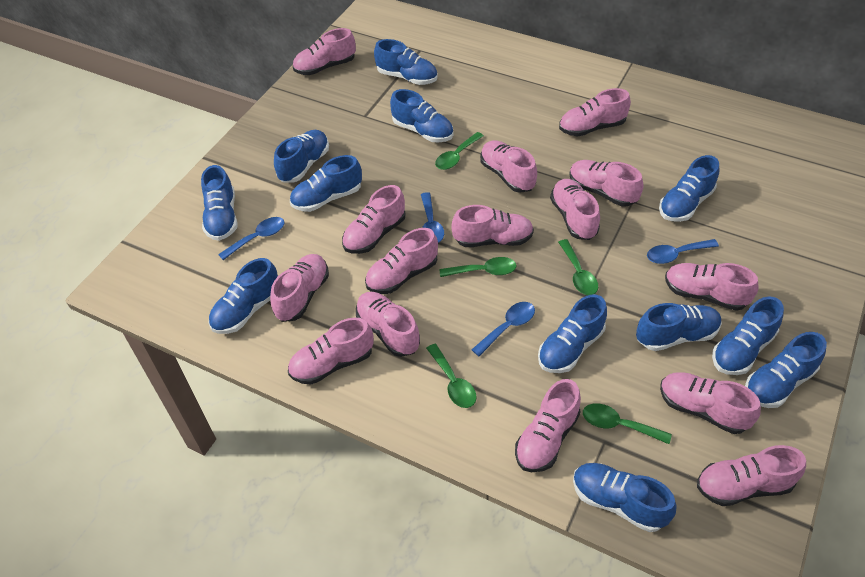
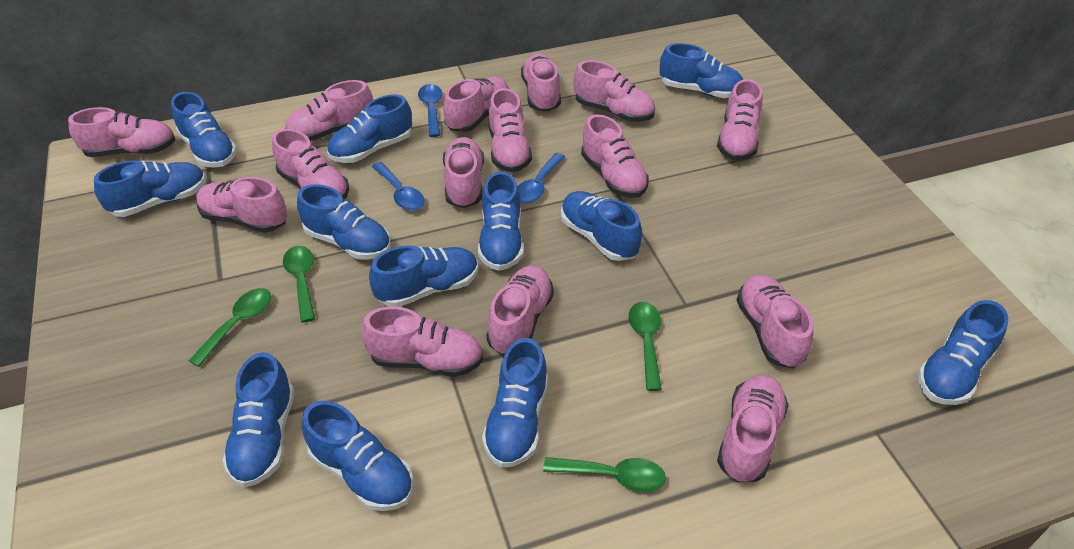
blue spoon: [218,217,285,260] [421,192,444,243] [472,302,535,356] [647,239,719,264] = 4 -> [372,162,425,211] [418,84,442,137] [518,153,565,204] = 3
green spoon: [426,344,477,408] [435,132,484,170] [440,257,517,277] [558,239,598,295] [583,403,672,444] = 5 -> [189,288,271,367] [283,246,315,323] [543,457,666,492] [629,302,662,391] = 4

